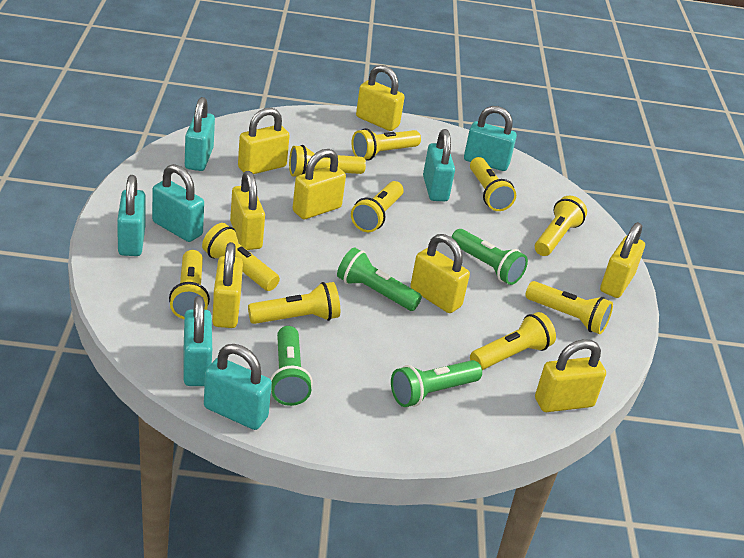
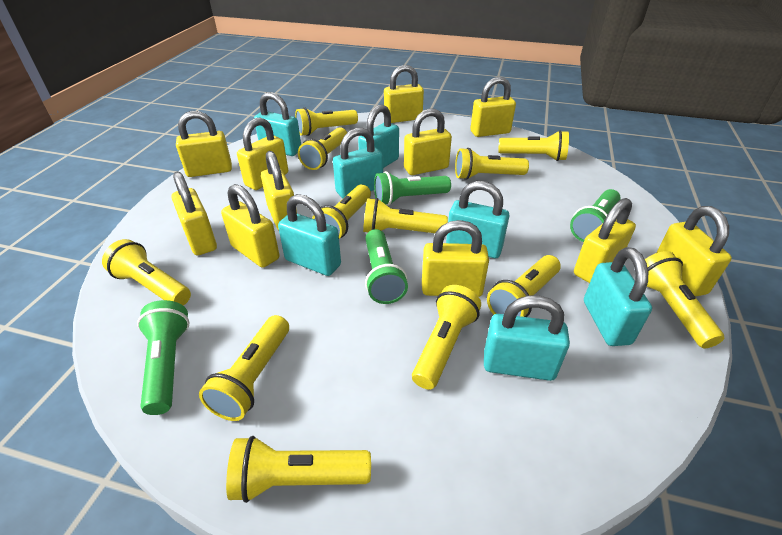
yellow flashlight: [169,250,210,319] [202,223,280,291] [248,282,340,324] [289,145,366,177] [351,181,404,232] [352,128,421,161] [470,157,516,211] [470,312,556,370] [525,281,613,334] [535,195,587,256] = 10 -> [102,239,191,306] [199,315,289,421] [226,436,371,503] [295,107,358,136] [298,127,347,170] [312,185,371,239] [363,198,448,233] [412,285,481,390] [455,148,529,180] [487,255,561,317] [498,130,569,161] [645,251,724,348] = 12
yellow padlock: [212,242,243,328] [230,171,265,250] [238,108,290,174] [293,149,346,219] [356,65,405,131] [410,234,470,313] [535,339,606,412] [600,222,645,298] = 8 -> [172,172,217,255] [176,111,232,177] [221,184,279,268] [237,117,288,190] [261,151,297,230] [384,65,424,123] [404,108,452,175] [422,220,489,297] [470,77,516,137] [574,198,636,283] [656,206,732,297] = 11

